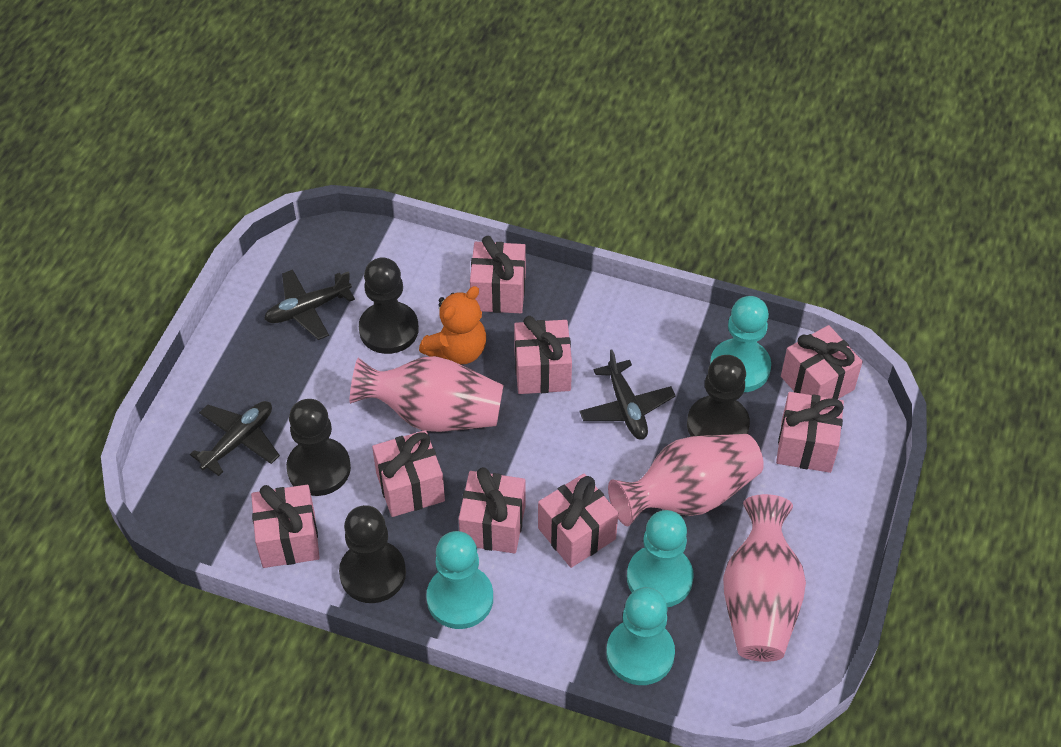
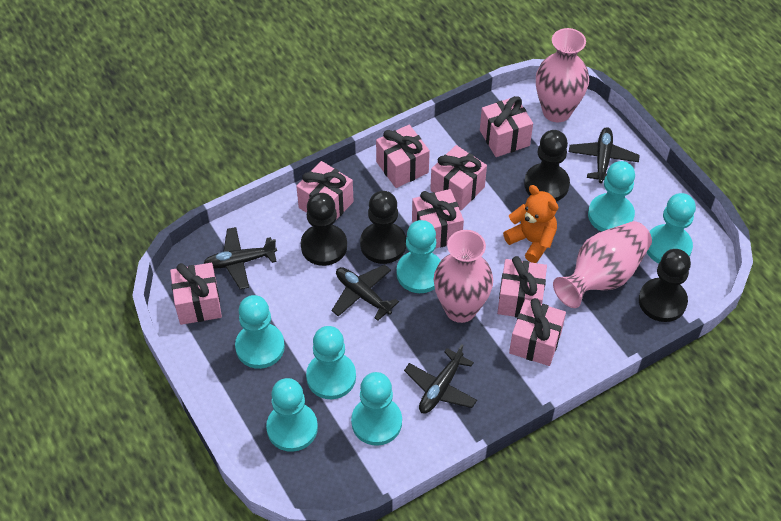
black plane: [190,401,280,476] [264,269,355,340] [579,350,676,440] = 3 -> [203,227,277,289] [332,264,399,321] [404,344,477,414] [569,127,640,183] = 4
turquoise pawn: [426,531,493,629] [606,587,675,685] [627,510,694,607] [710,296,771,392] = 4 -> [235,295,285,369] [266,378,318,452] [306,326,356,399] [351,372,402,446] [397,220,441,293] [588,161,635,232] [647,193,696,263] = 7

